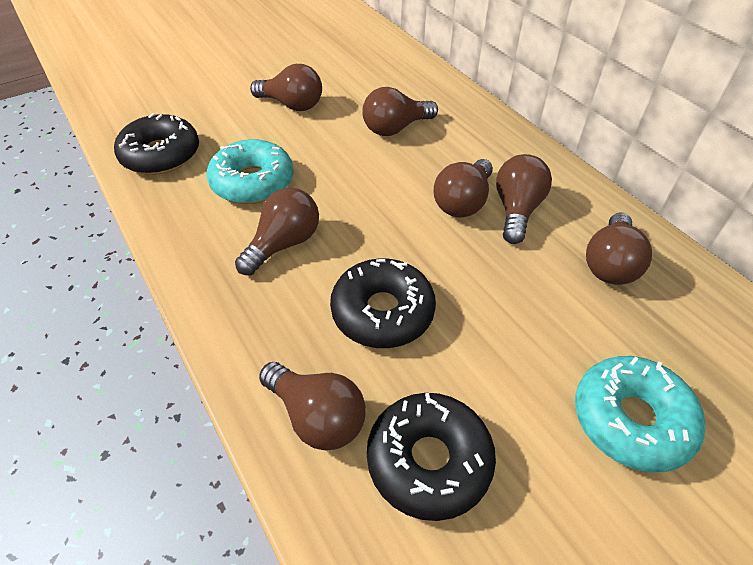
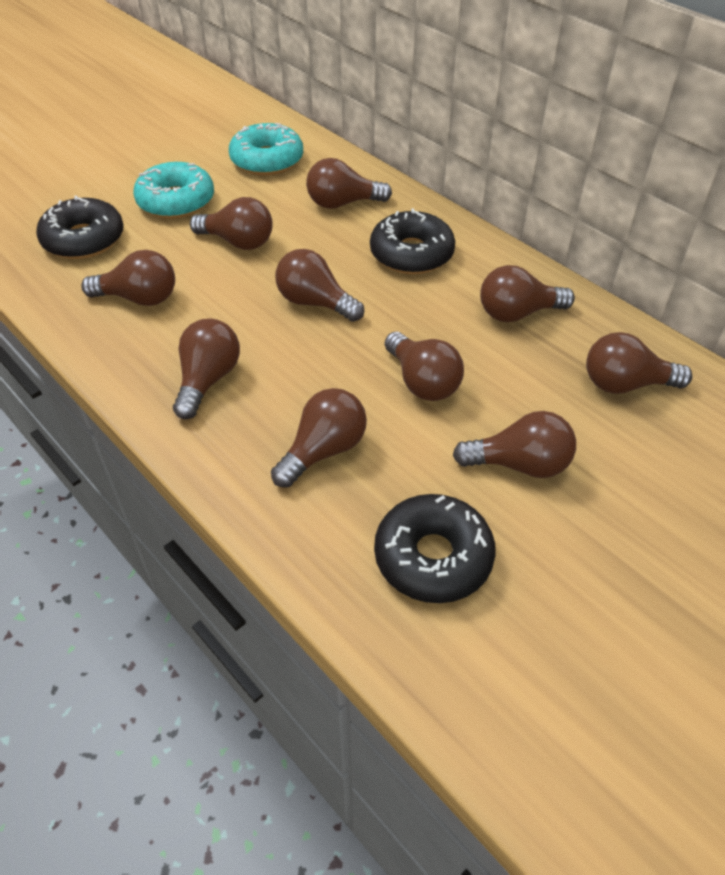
brown light bulb: [235,187,319,275] [250,64,322,111] [259,362,366,451] [362,87,438,136] [433,159,493,218] [496,154,552,244] [586,213,652,285] = 7 -> [81,250,175,306] [173,319,240,420] [190,197,273,250] [271,388,367,488] [275,249,364,322] [306,158,392,209] [385,332,464,401] [453,411,576,478] [480,265,575,322] [586,332,693,394] = 10

